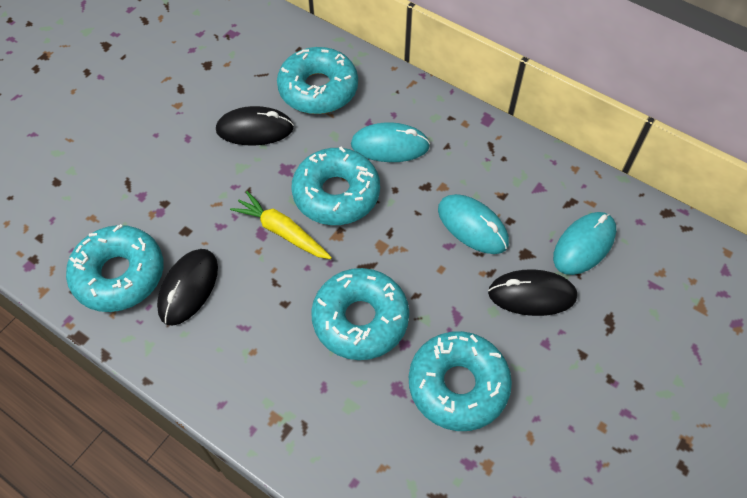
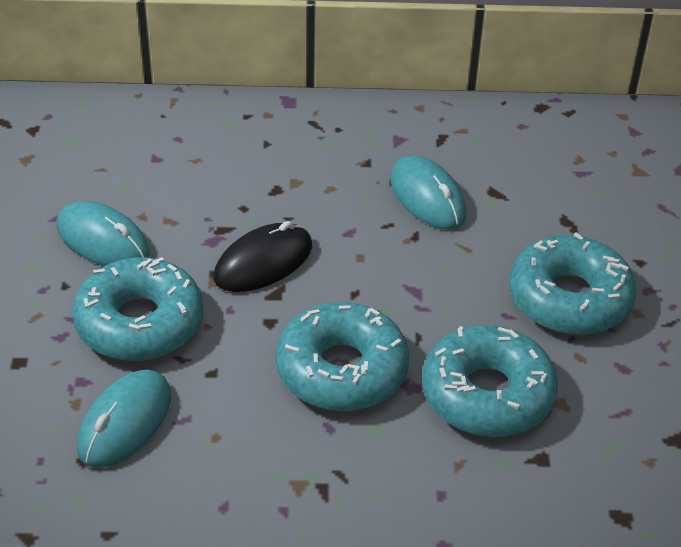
black mouse: [157,249,218,326] [216,106,294,146] [488,269,577,316] = 3 -> [214,221,312,292] = 1
turquoise donut: [66,224,164,312] [277,47,358,114] [291,147,380,225] [311,268,409,360] [409,331,512,431] = 5 -> [72,257,203,361] [276,302,409,411] [422,325,558,437] [509,232,636,335] = 4
yellow carrot: [230,191,332,259] = 1 -> none = 0

